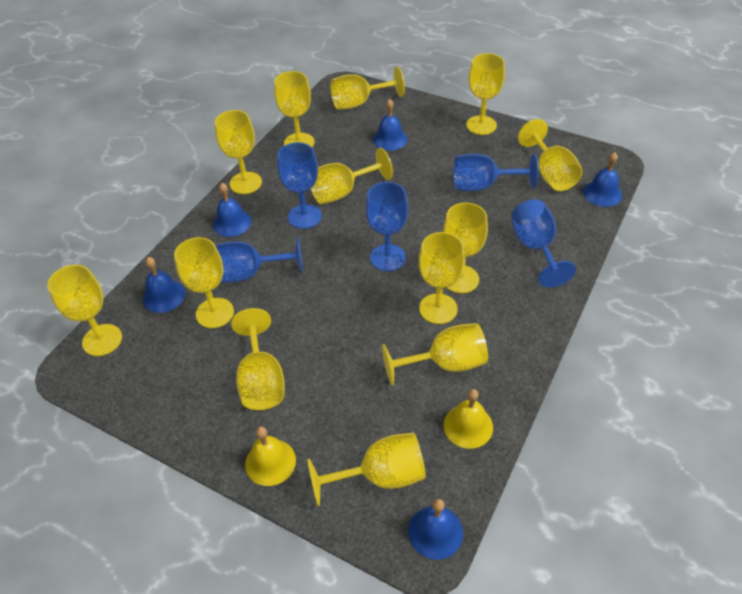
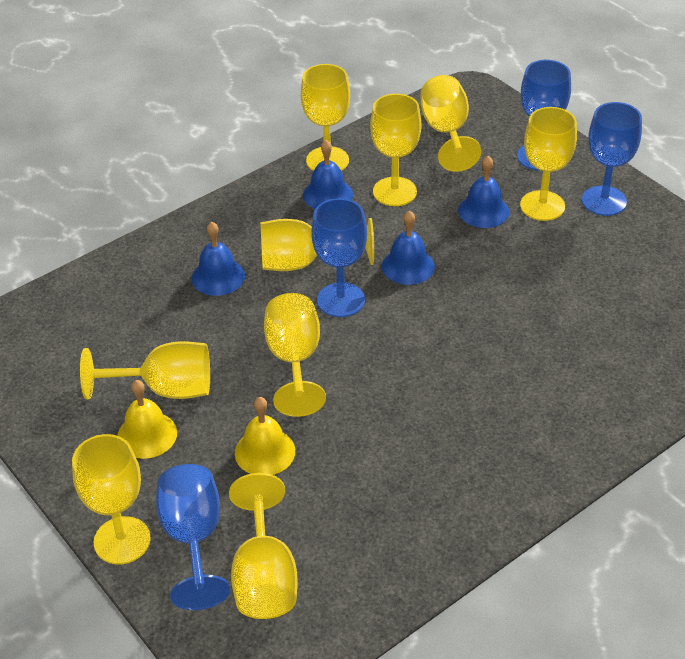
blue bell: [143,257,185,313] [213,183,251,237] [373,99,408,151] [408,499,463,560] [583,152,622,207] = 5 -> [192,222,245,296] [303,140,353,209] [382,211,435,285] [458,156,510,228] = 4
blue goblet: [215,237,303,283] [277,142,322,229] [366,182,408,271] [454,154,539,191] [511,199,576,287] = 5 -> [156,464,230,610] [312,198,367,317] [517,60,571,170] [582,102,642,216] = 4
yellow goblet: [47,265,122,356] [174,237,234,328] [215,110,262,194] [231,308,285,410] [274,71,314,147] [307,433,426,506] [311,148,393,204] [330,67,405,110] [382,323,488,386] [419,232,465,324] [443,203,488,293] [466,53,505,135] [518,119,583,191] = 13 -> [72,434,151,564] [80,341,210,400] [229,473,298,619] [260,218,374,271] [264,293,326,417] [301,64,350,171] [370,94,421,206] [420,75,481,172] [520,107,577,221] = 9

